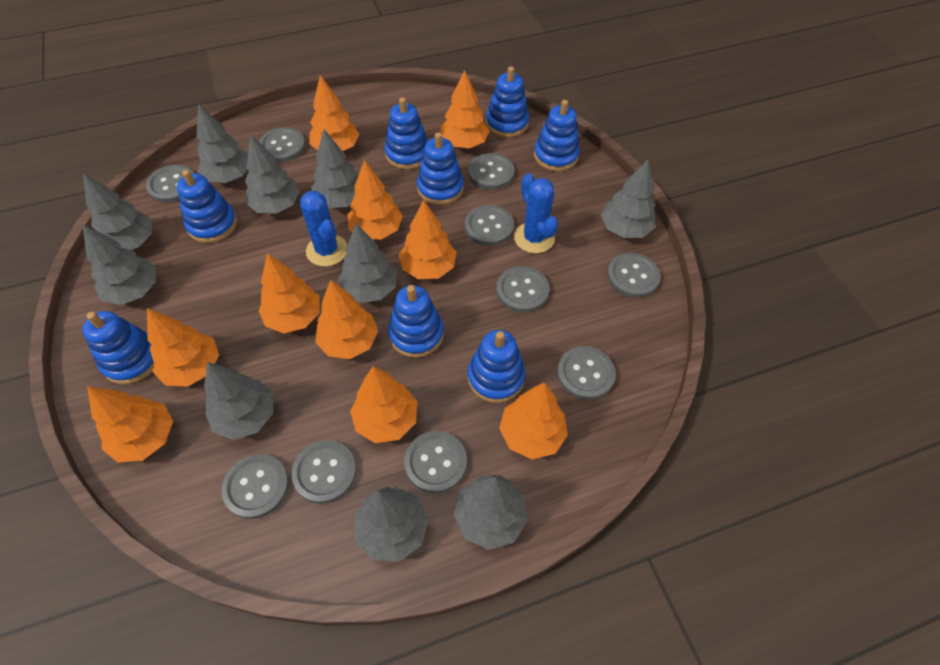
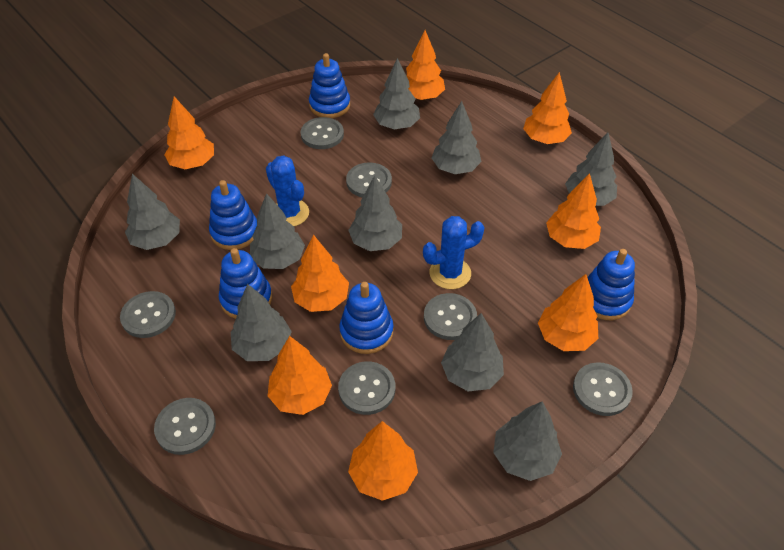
blue stacking toy: [82,311,154,384] [177,170,237,243] [384,97,428,170] [388,285,444,358] [417,132,464,205] [468,330,525,403] [486,66,529,138] [534,100,580,171] = 8 -> [209,180,257,250] [219,248,272,319] [309,53,350,118] [339,282,394,354] [587,249,635,320] = 5
grey button: [146,165,193,203] [222,454,289,519] [259,127,305,162] [291,440,356,504] [404,431,467,493] [465,205,514,246] [468,153,514,190] [496,266,549,313] [557,346,616,400] [607,253,661,298] = 10 -> [120,291,176,338] [154,398,216,455] [301,117,344,149] [338,361,395,415] [346,162,392,197] [424,293,477,340] [573,362,633,416] = 7
grey tree: [83,173,152,250] [83,224,156,305] [196,103,248,183] [204,362,273,440] [245,134,300,214] [311,129,358,208] [338,223,397,303] [355,487,429,562] [454,475,528,550] [601,160,656,238] = 10 -> [125,174,180,250] [231,284,292,361] [250,193,305,269] [348,175,402,251] [373,58,420,129] [432,101,481,174] [441,313,504,391] [493,401,562,481] [565,132,617,206] = 9
orange tree: [87,386,173,463] [147,308,219,386] [258,253,320,333] [309,75,359,151] [315,280,378,359] [348,160,403,239] [350,366,417,443] [399,200,456,279] [441,70,489,148] [499,383,568,459] = 10 -> [164,96,214,169] [268,336,332,415] [291,235,349,312] [348,421,418,501] [406,30,445,100] [523,72,572,144] [538,274,598,351] [546,173,601,249] = 8

